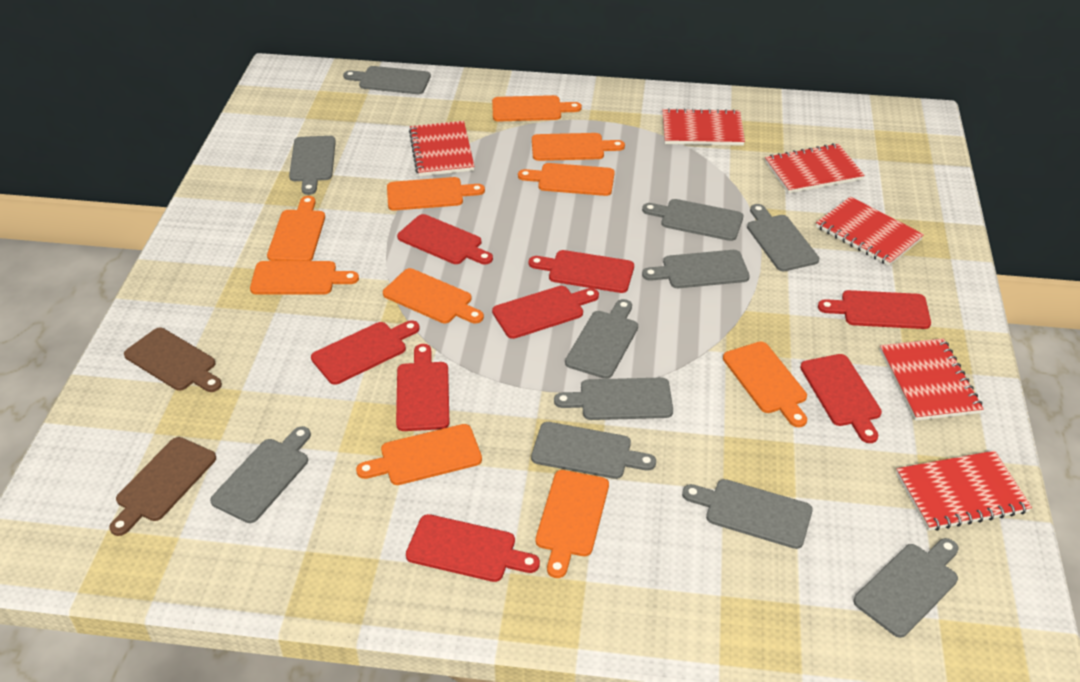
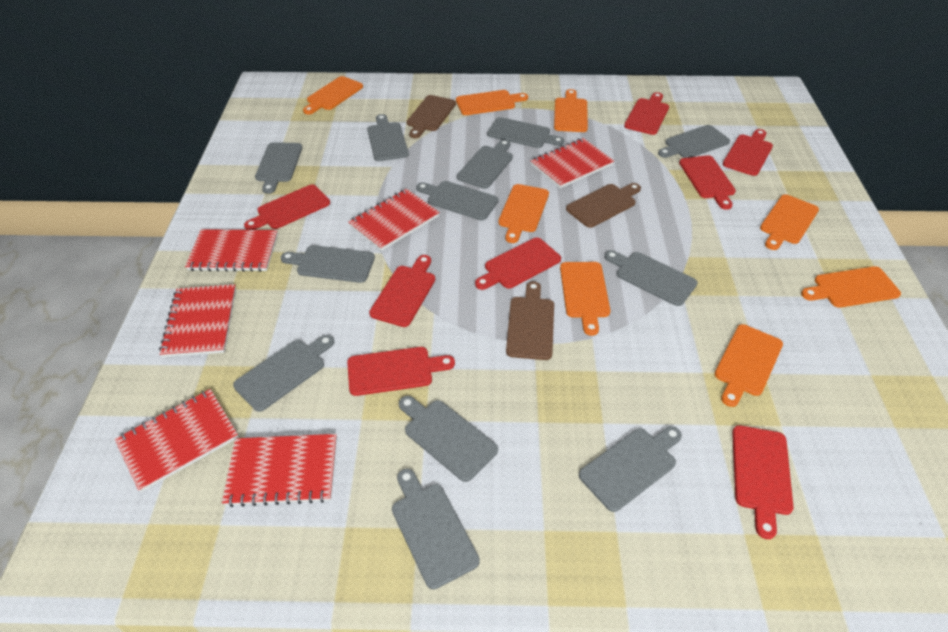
brown cutting board: [109,437,216,536] [124,328,222,392] = 2 -> [407,95,456,138] [506,281,554,360] [566,183,641,228] = 3
grey cutting board: [210,426,311,523] [289,136,336,195] [343,66,431,94] [531,422,656,479] [554,377,673,420] [565,299,638,379] [642,199,743,241] [642,250,750,288] [682,479,813,549] [747,204,819,271] [853,538,958,638] = 11 -> [233,335,334,412] [255,142,302,194] [281,245,375,283] [367,114,409,161] [392,469,480,589] [399,396,498,482] [416,181,498,220] [457,139,513,189] [487,117,564,148] [579,426,682,512] [604,250,698,306] [658,125,730,158] = 12
orange cutting board: [250,261,359,295] [267,196,325,261] [356,424,482,485] [383,268,484,323] [387,177,485,211] [492,95,582,121] [518,163,615,196] [532,133,625,161] [536,470,609,578] [723,341,807,427] = 10 -> [303,76,363,114] [456,90,528,115] [498,184,549,243] [554,89,588,132] [560,262,610,336] [715,324,783,407] [760,194,819,250] [801,266,901,308] = 8

